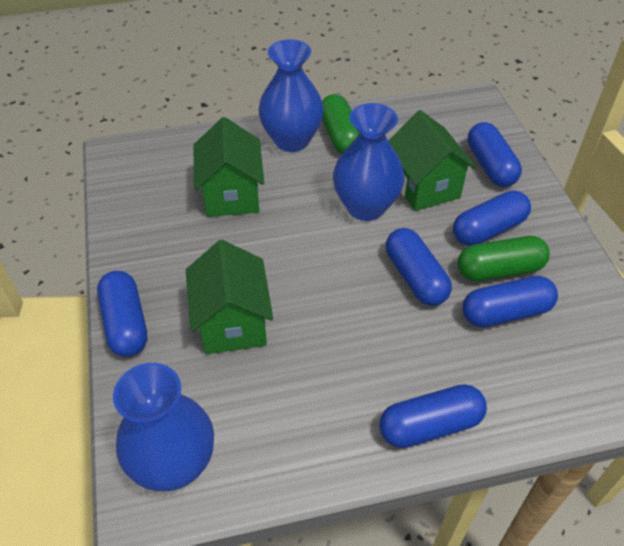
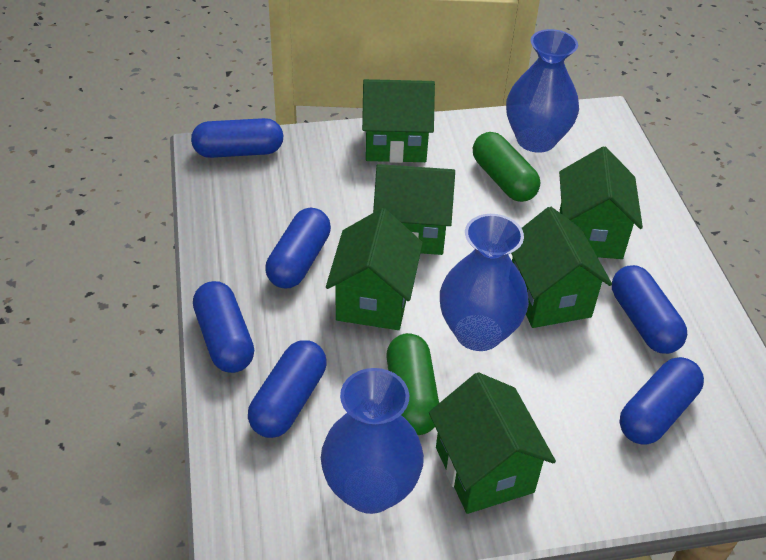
green house: [186,240,273,355] [194,117,264,217] [388,110,476,211] = 3 -> [326,208,423,330] [362,79,435,163] [373,164,455,255] [429,372,556,514] [511,207,612,328] [559,147,643,259] = 6

